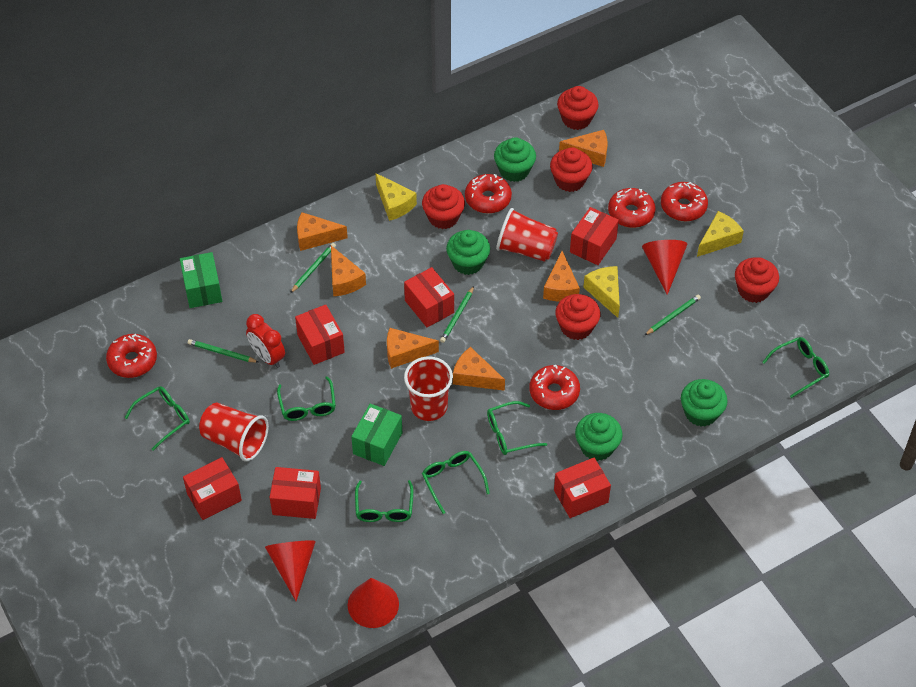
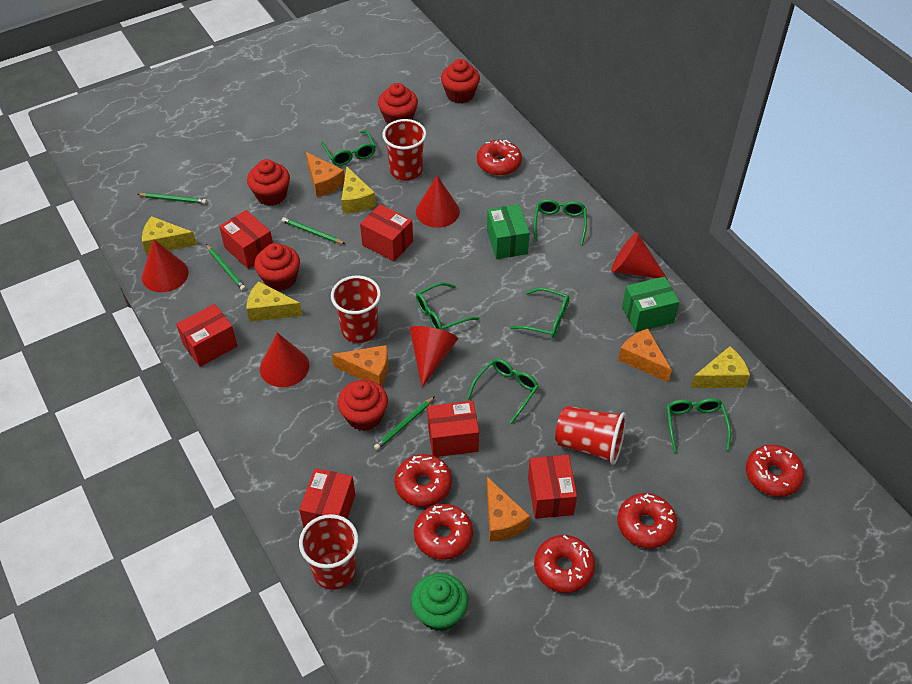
green cupcake: [446,230,490,275] [494,137,536,182] [575,413,623,461] [681,379,728,426] = 4 -> [411,573,468,632] = 1
orange cheese: [297,212,348,251] [331,246,366,296] [387,328,439,369] [453,347,505,391] [543,251,580,302] [559,130,608,167] = 6 -> [306,152,345,197] [332,345,388,386] [487,477,530,542] [618,329,672,383] = 4
red clock: [246,314,285,368] = 1 -> none = 0
red cone: [265,540,316,601] [348,578,399,628] [642,240,688,295] = 3 -> [142,239,189,292] [260,333,309,387] [410,326,458,387] [416,176,460,228] [611,232,668,280] = 5
red cup: [199,403,269,462] [404,356,453,421] [496,208,558,262] = 3 -> [299,514,358,590] [331,275,381,343] [382,119,427,181] [555,406,626,465] = 4
red donut: [106,334,157,378] [465,174,512,214] [529,365,580,410] [608,188,656,228] [661,182,708,221] = 5 -> [395,454,452,507] [414,504,473,560] [477,140,522,176] [534,535,595,593] [617,493,677,548] [746,445,805,497] = 6
yellow cheese: [375,173,417,221] [583,266,620,318] [697,211,744,257] = 3 -> [142,216,197,255] [246,281,302,322] [341,166,376,213] [691,346,750,388] = 4

